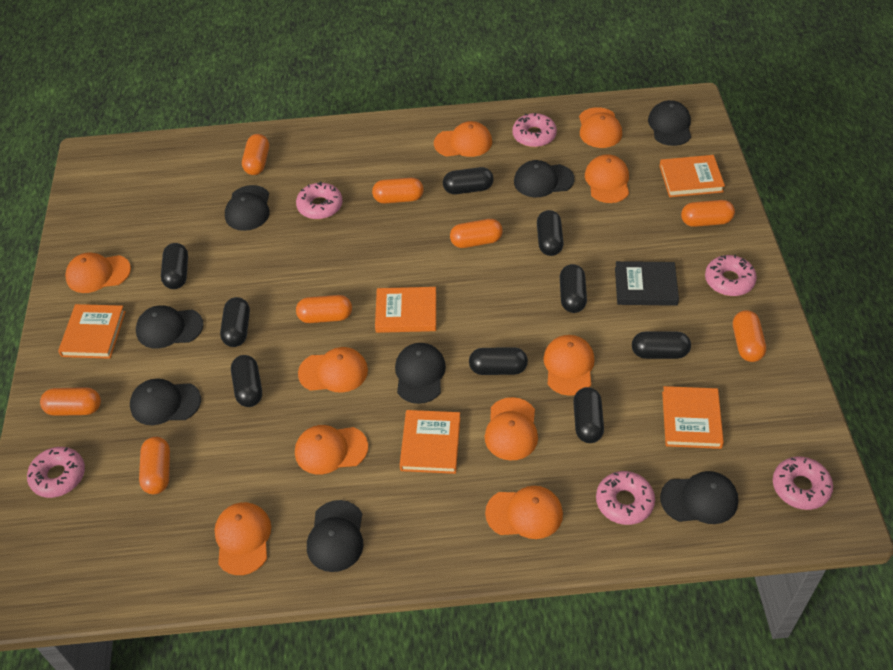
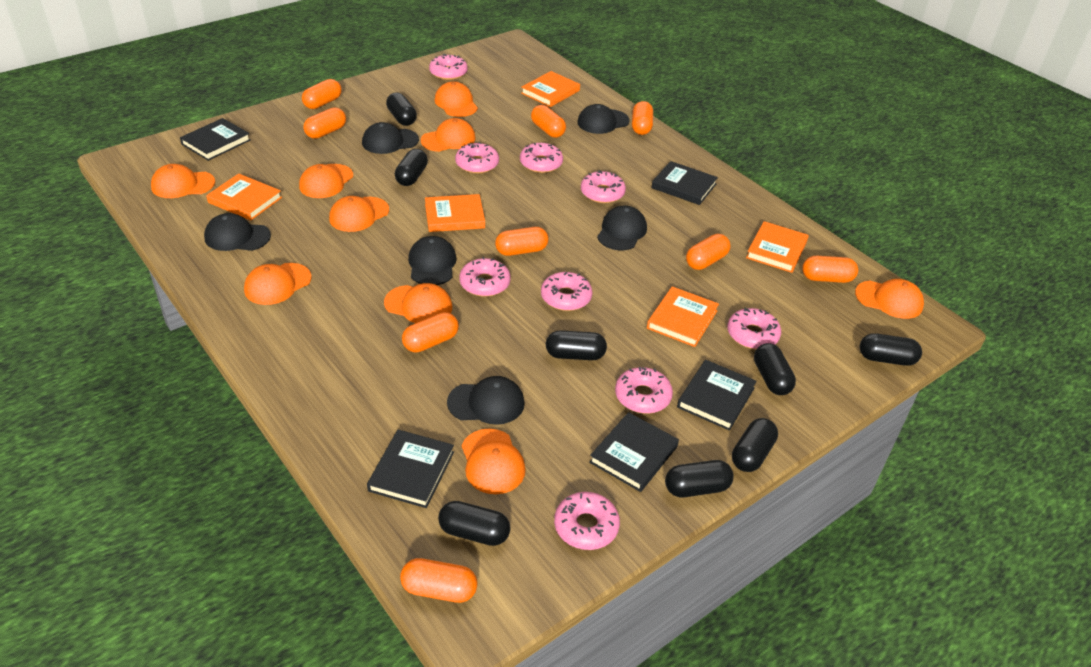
black book: [615,261,679,306] = 1 -> [180,118,251,161] [367,430,454,508] [589,412,679,492] [651,161,718,205] [677,360,757,431] = 5
black cap: [130,378,201,425] [136,305,204,349] [225,185,270,231] [307,500,363,572] [395,343,446,404] [514,160,575,197] [648,100,691,146] [660,471,738,524] = 8 -> [204,213,271,251] [362,122,419,154] [408,236,457,285] [447,376,525,425] [577,104,630,134] [597,206,647,250] = 6
black capsule: [161,243,188,289] [220,297,250,347] [231,355,262,407] [443,167,493,194] [469,347,528,375] [537,210,564,256] [560,264,587,313] [573,387,604,443] [632,332,691,359] = 9 -> [386,93,417,126] [395,149,428,186] [438,501,510,546] [546,330,607,360] [665,460,734,497] [732,418,778,472] [754,343,796,395] [860,333,922,366] = 8
orange cap: [65,253,131,293] [214,502,271,575] [295,425,368,474] [298,347,368,393] [434,121,492,157] [485,397,538,461] [485,486,563,539] [543,335,595,396] [579,107,622,148] [585,154,629,203] = 10 -> [151,164,215,198] [244,263,312,305] [299,164,353,198] [329,196,389,232] [384,283,452,323] [421,118,476,152] [435,81,478,117] [462,429,526,494] [855,279,924,319] = 9
orange capsule: [40,387,101,416] [139,437,170,494] [242,134,269,175] [296,295,352,323] [372,178,424,203] [450,219,503,248] [681,200,735,227] [733,310,766,362] = 8 -> [302,79,342,109] [303,107,346,139] [400,558,478,603] [402,312,459,353] [495,227,549,256] [531,105,566,138] [632,101,653,135] [686,234,731,270] [802,256,858,283] = 9
pink donut: [27,447,85,498] [296,181,343,219] [512,113,557,147] [596,471,655,525] [705,255,757,296] [773,457,833,510] = 6 -> [429,54,468,80] [455,142,499,174] [459,257,511,297] [520,143,563,173] [541,272,592,311] [554,492,620,550] [581,170,626,203] [615,367,673,414] [727,307,781,349] = 9

